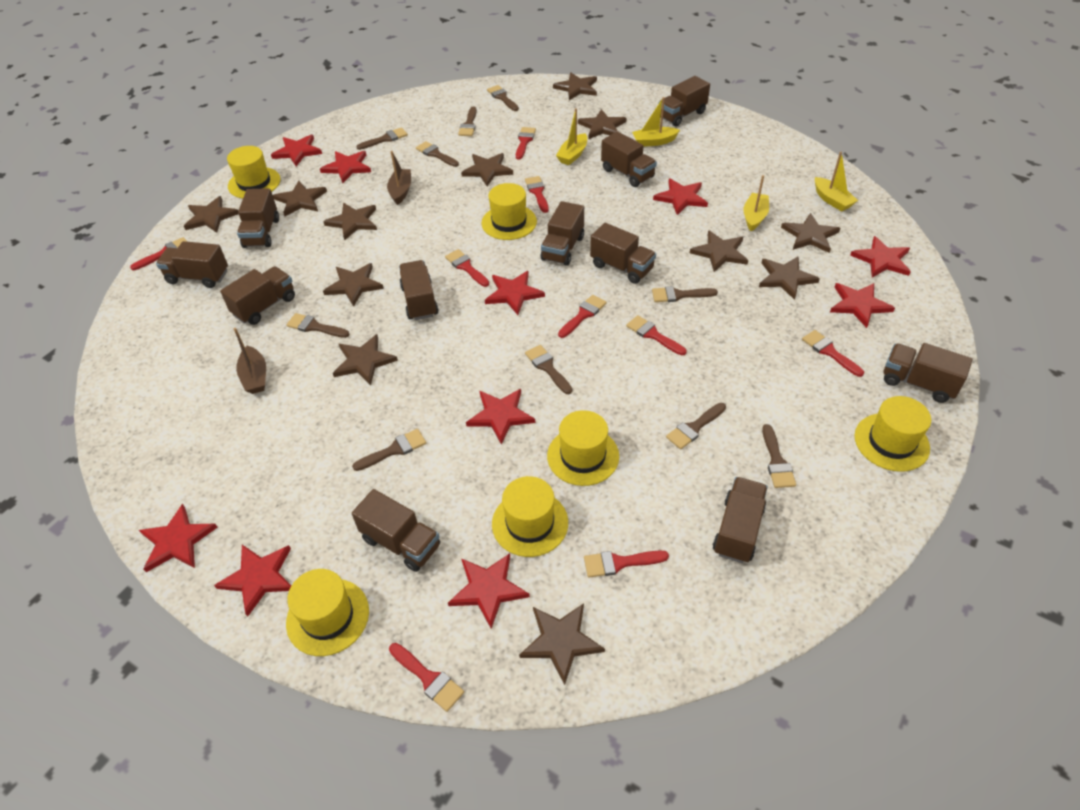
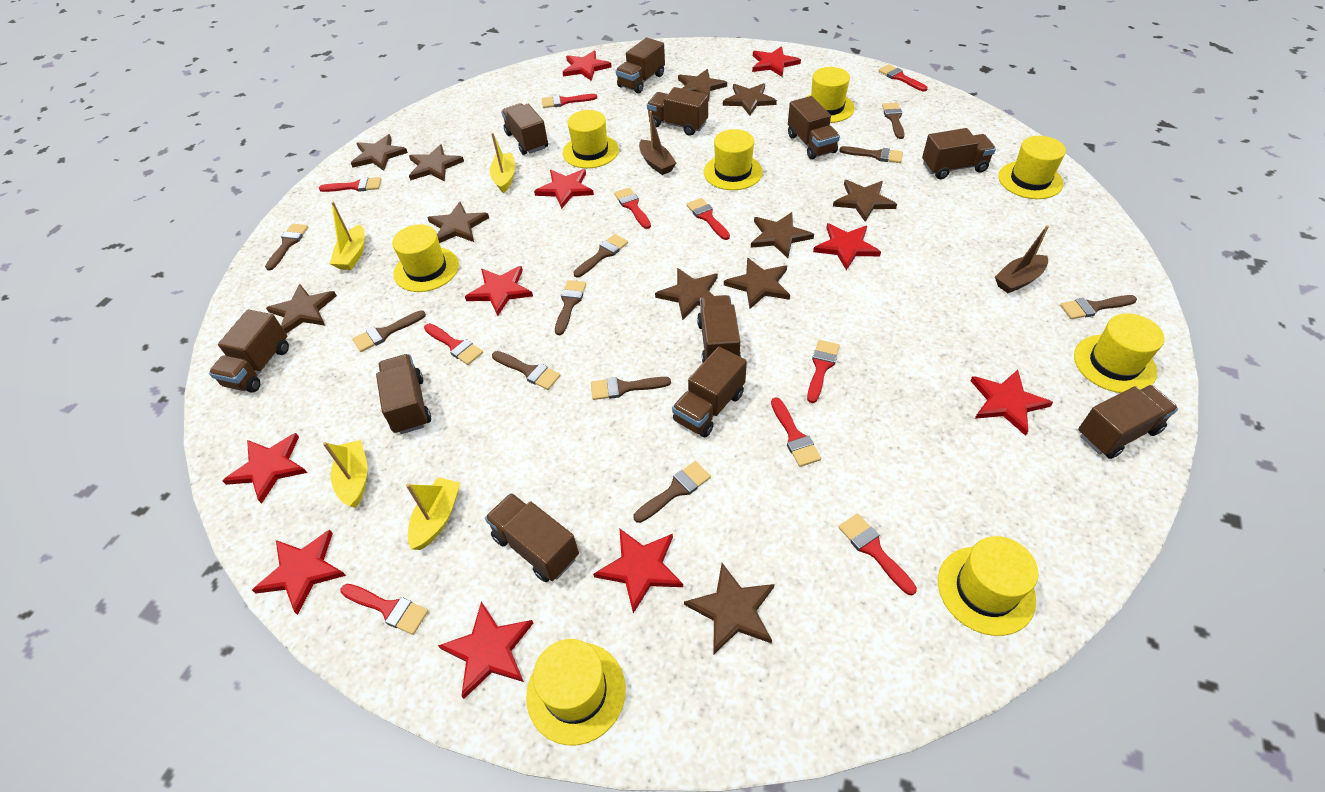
brown star: [184,196,238,233] [273,181,327,216] [323,203,377,241] [323,263,384,307] [333,334,398,385] [461,153,513,186] [519,603,605,685] [553,72,597,100] [578,109,627,139] [690,230,748,272] [759,256,820,300] [781,213,840,253] = 12 -> [266,284,337,333] [351,134,408,171] [409,144,464,181] [427,202,489,243] [655,268,718,320] [678,69,727,101] [684,563,775,655] [723,83,777,116] [724,258,790,309] [751,212,814,258] [833,180,897,222] = 11
red brush: [130,237,188,270] [389,643,464,712] [445,249,489,287] [516,127,536,160] [525,176,549,213] [558,295,607,338] [584,550,669,578] [626,315,687,355] [802,330,864,377] = 9 -> [319,177,382,192] [340,584,428,635] [424,323,483,365] [542,94,597,108] [614,187,651,229] [686,198,730,240] [771,397,821,467] [807,340,840,403] [838,513,917,595] [878,64,928,91] = 10
yellow hat: [227,146,281,198] [286,569,369,656] [481,183,537,240] [492,476,568,557] [547,410,619,486] [855,396,931,472] = 6 -> [392,224,459,292] [526,639,626,745] [563,110,619,168] [704,129,763,190] [807,67,855,123] [938,536,1038,636] [998,136,1066,199] [1074,313,1165,393] = 8

